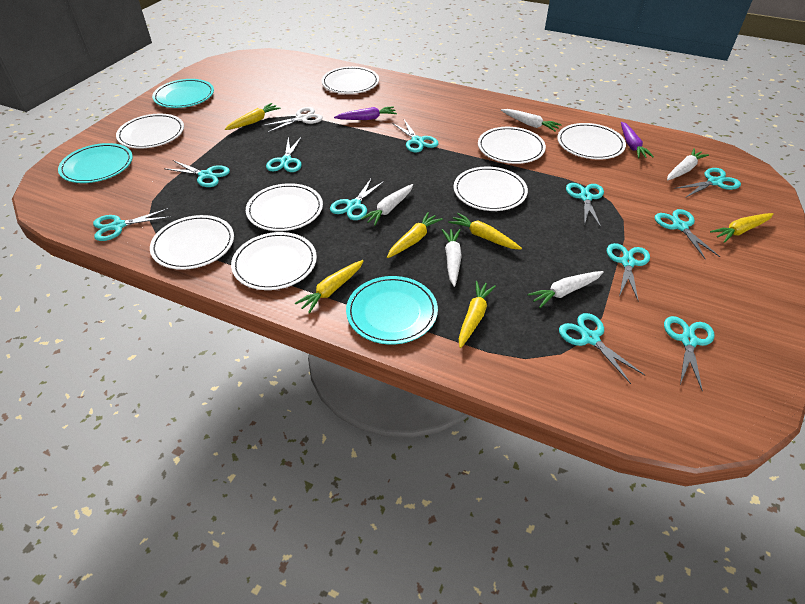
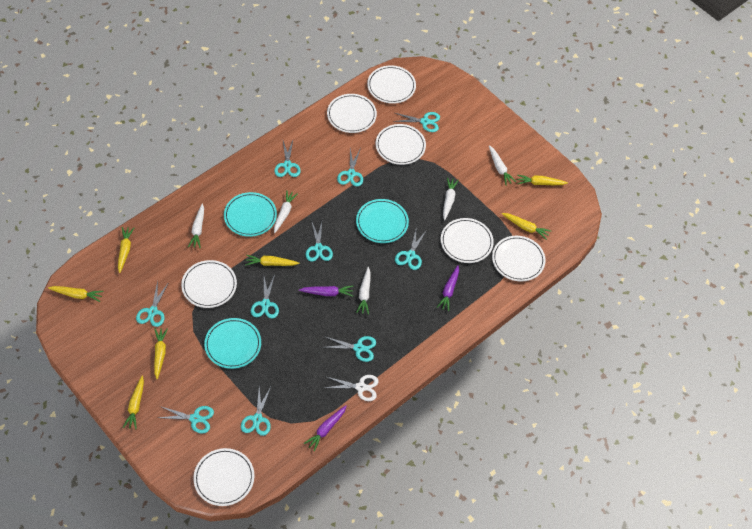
purple carrot: [334,106,397,120] [621,122,654,158] = 2 -> [299,285,353,296] [304,406,347,452] [437,265,459,311] = 3
turquoise scissors: [93,208,170,241] [164,160,230,187] [266,136,302,172] [330,177,385,220] [392,120,439,152] [559,313,645,384] [566,183,604,227] [607,243,650,300] [655,209,720,260] [664,316,715,391] [674,168,741,198] = 11 -> [136,281,169,327] [158,406,214,434] [241,387,271,436] [251,275,279,318] [274,140,301,177] [306,220,333,262] [323,336,376,362] [337,149,363,186] [393,112,440,132] [395,230,427,270] = 10
white plate: [116,114,184,148] [150,215,234,270] [231,232,317,290] [246,183,323,231] [321,66,379,94] [454,167,528,211] [478,127,546,164] [557,123,626,160] = 8 -> [181,260,237,308] [193,448,255,506] [327,94,377,133] [367,65,416,104] [376,124,426,165] [441,218,494,263] [492,236,546,282] = 7
yellow carrot: [225,103,280,130] [295,260,363,314] [387,212,443,258] [448,213,522,250] [459,281,496,348] [710,213,773,243] = 6 -> [48,286,104,302] [118,227,134,273] [123,376,144,429] [154,328,168,379] [245,255,299,266] [502,213,551,240] [517,175,568,185] = 7

